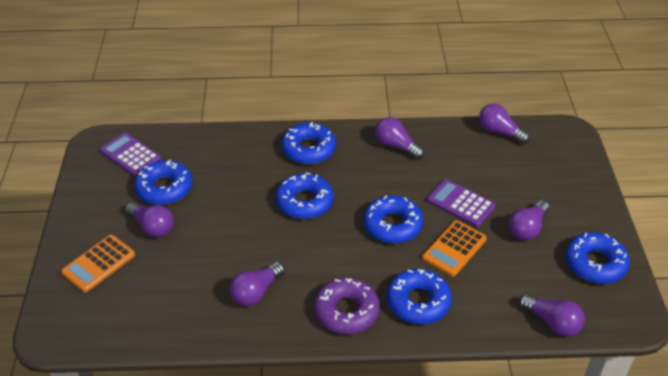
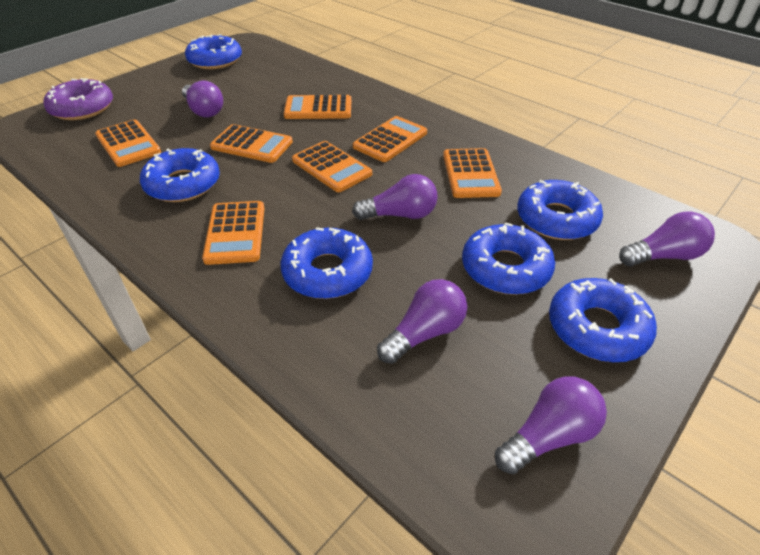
orange calculator: [61,235,135,293] [422,220,487,277] = 2 -> [95,120,161,167] [202,201,264,265] [210,124,293,163] [284,95,351,119] [292,141,372,192] [353,116,427,162] [443,148,502,198] = 7
purple calculator: [100,133,162,177] [427,179,496,227] = 2 -> none = 0
purple light bulb: [126,202,174,238] [230,262,284,306] [375,117,424,159] [479,104,530,144] [508,200,549,241] [519,294,585,337] = 6 -> [182,81,223,118] [352,174,438,220] [377,279,467,364] [495,377,607,474] [619,212,715,266] = 5

